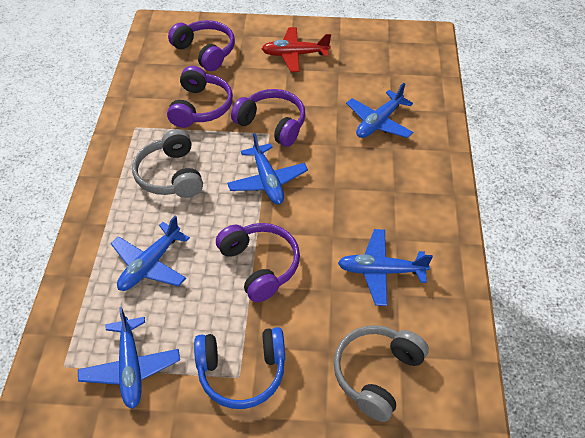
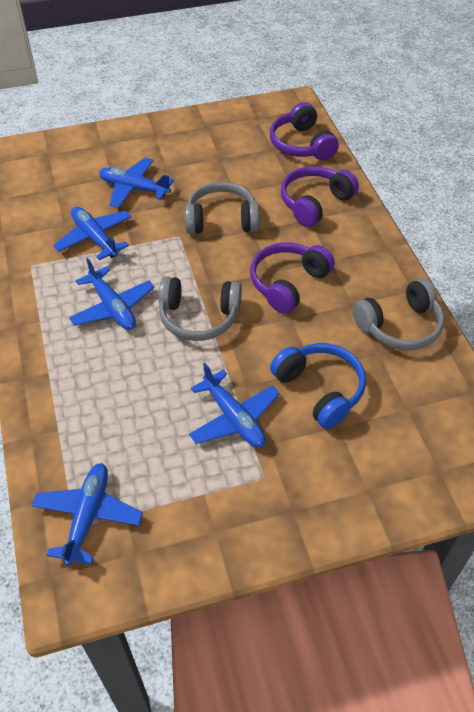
grey headphones: [132,129,203,198] [334,325,429,422] = 2 -> [159,276,242,341] [185,182,260,234] [353,278,444,350] = 3
purple headphones: [167,66,233,128] [168,20,235,71] [216,223,300,302] [231,89,306,147] = 4 -> [250,242,335,314] [270,102,339,160] [281,166,359,227] = 3
red plane: [262,27,331,72] = 1 -> none = 0

